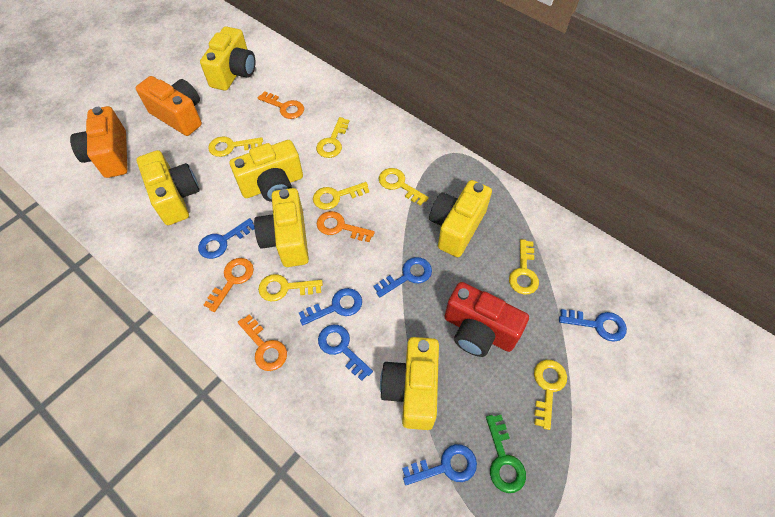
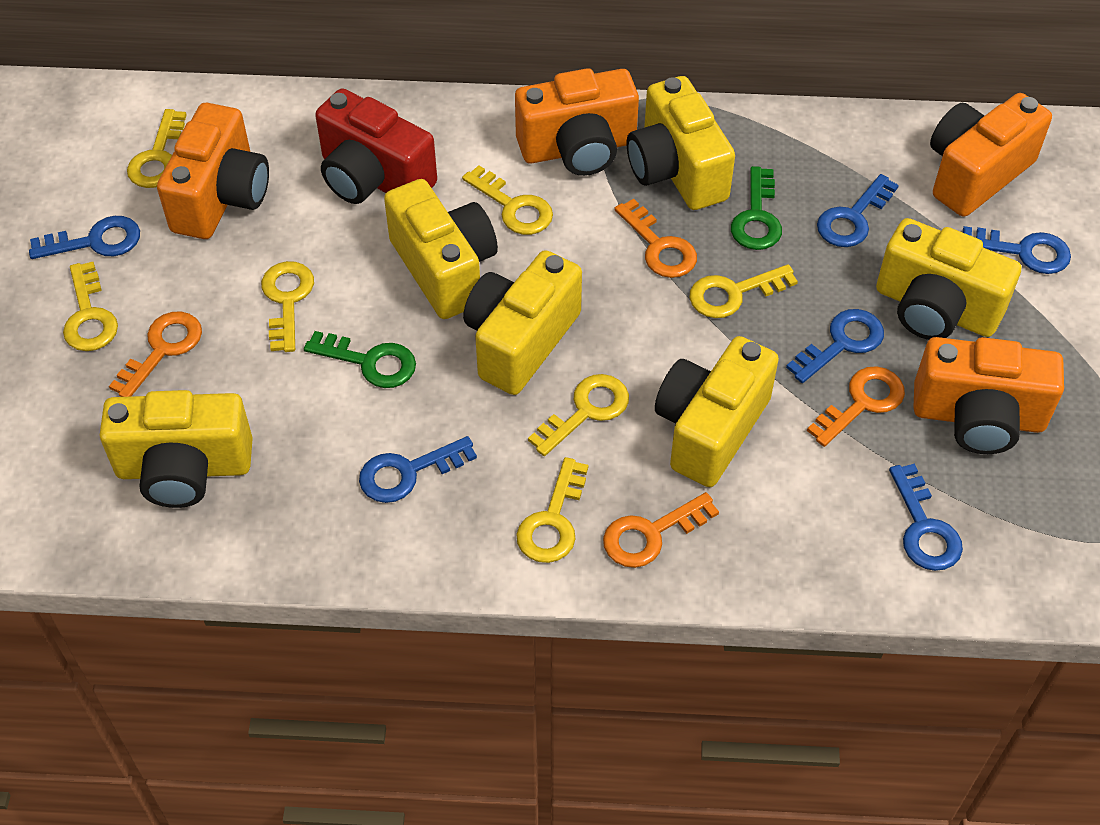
green key: [486,415,526,493] = 1 -> [304,331,416,388] [731,166,782,250] = 2
orange camera: [70,106,128,178] [136,76,202,136] = 2 -> [157,103,269,239] [515,68,639,176] [913,337,1064,454] [930,93,1052,217] = 4

